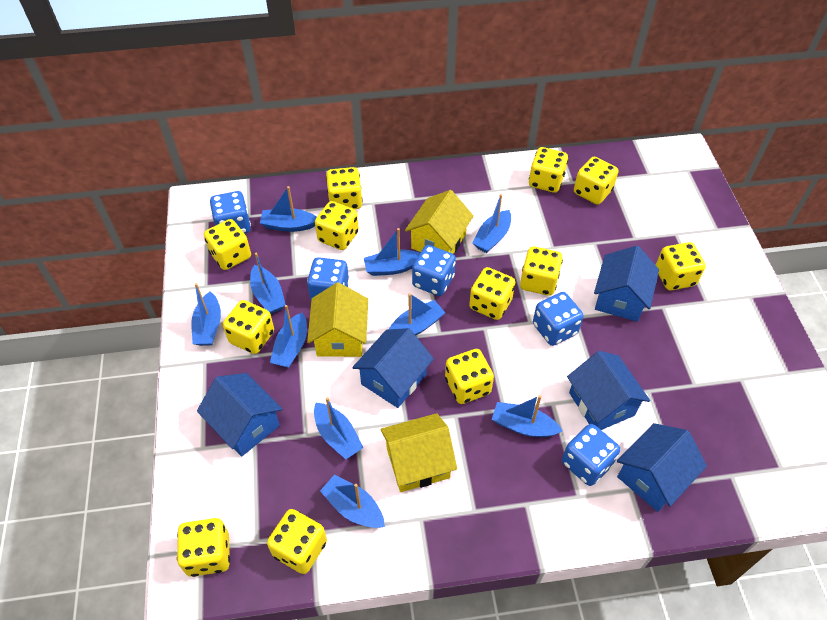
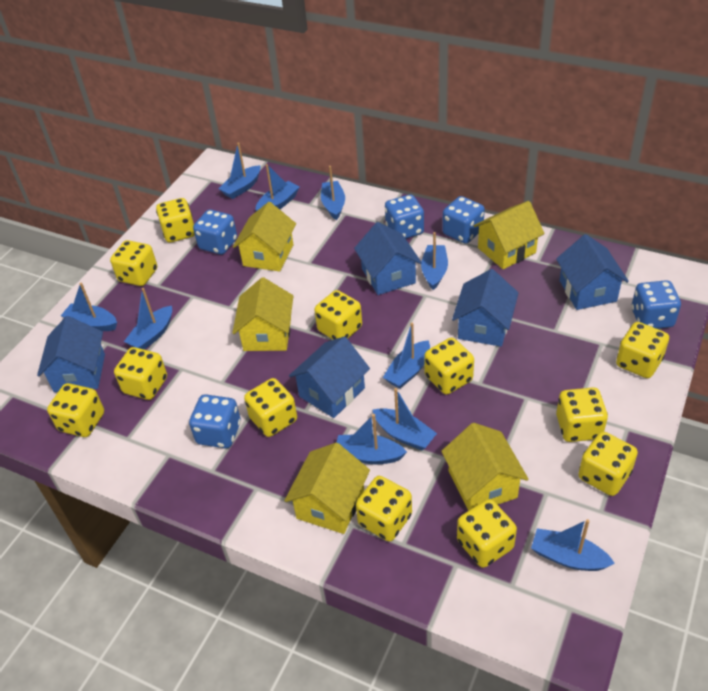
yellow house: [307,283,368,357] [381,413,457,492] [405,190,474,254] = 3 -> [232,277,294,351] [233,202,296,272] [284,443,370,534] [441,423,528,511] [473,201,545,269] = 5

